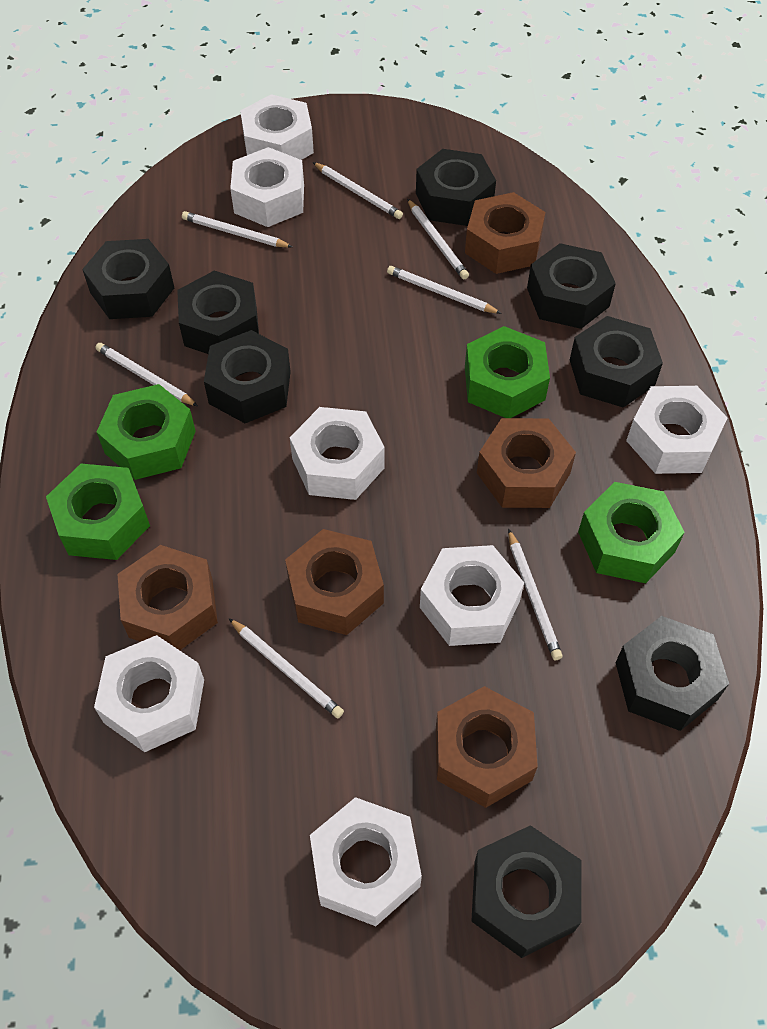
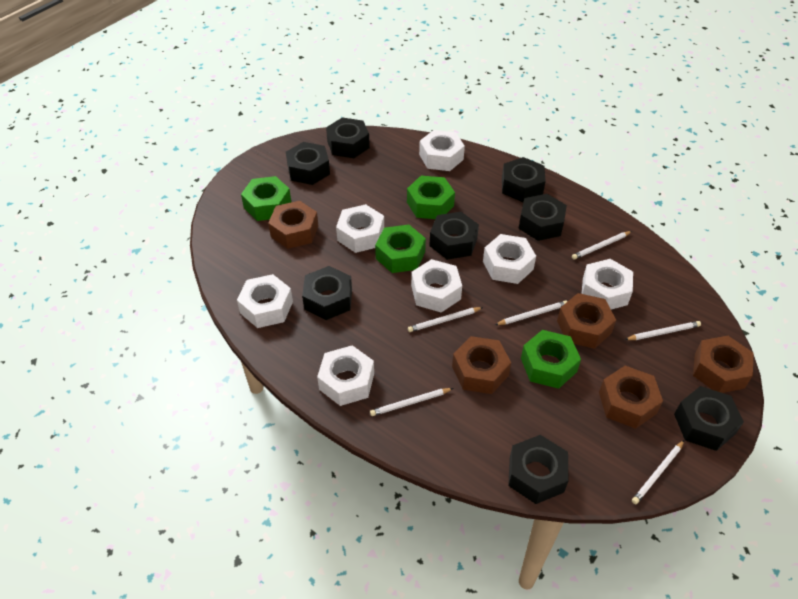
white pencil: [96,343,198,406] [182,211,292,248] [228,618,344,718] [313,162,403,219] [387,266,502,314] [407,199,469,279] [508,529,563,660] = 7 -> [370,388,453,416] [408,307,483,332] [495,301,567,325] [572,231,632,259] [625,321,701,340] [632,440,684,504] = 6

